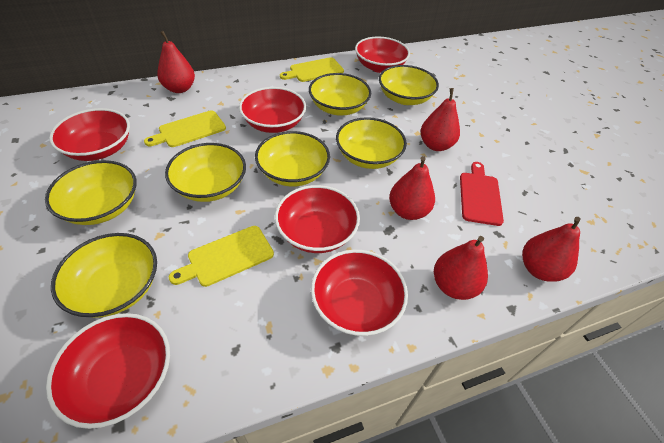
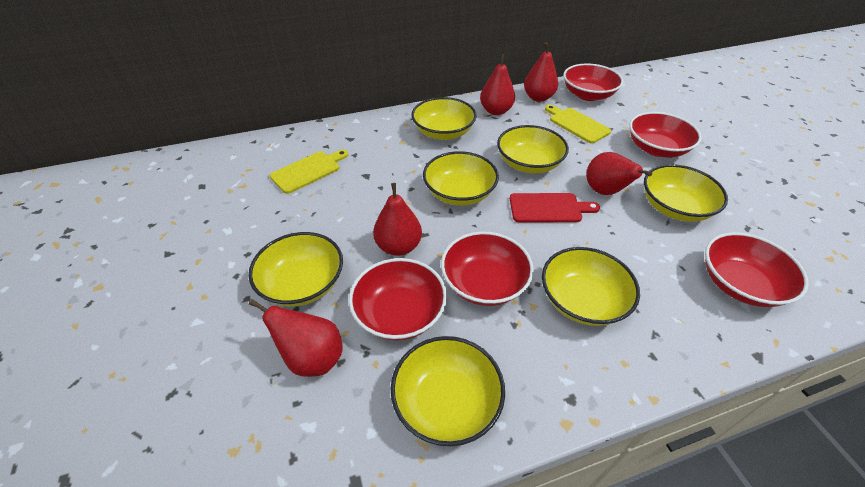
red bowl: [46,313,170,429] [49,108,130,161] [239,87,306,133] [275,185,360,253] [311,250,408,336] [355,37,410,73] = 6 -> [349,258,447,341] [441,231,534,306] [563,63,623,101] [629,112,702,157] [705,232,809,307] = 5
yellow cutting board: [144,110,226,147] [169,226,274,287] [280,57,344,82] = 3 -> [270,150,348,194] [545,105,611,143] = 2

